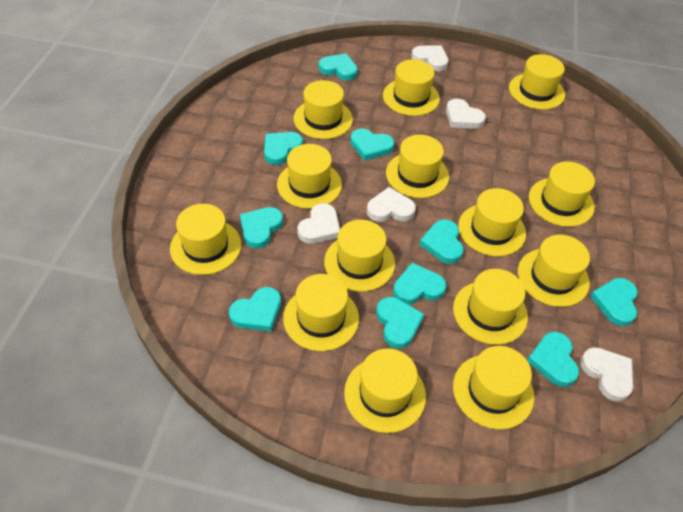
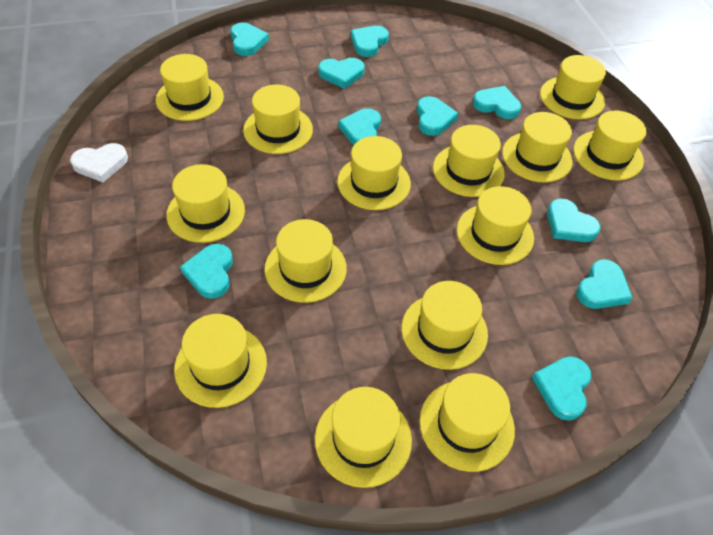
white heart: [297,203,340,244] [367,187,416,222] [411,46,448,71] [446,99,486,129] [580,347,633,402] = 5 -> [70,143,128,182] = 1

